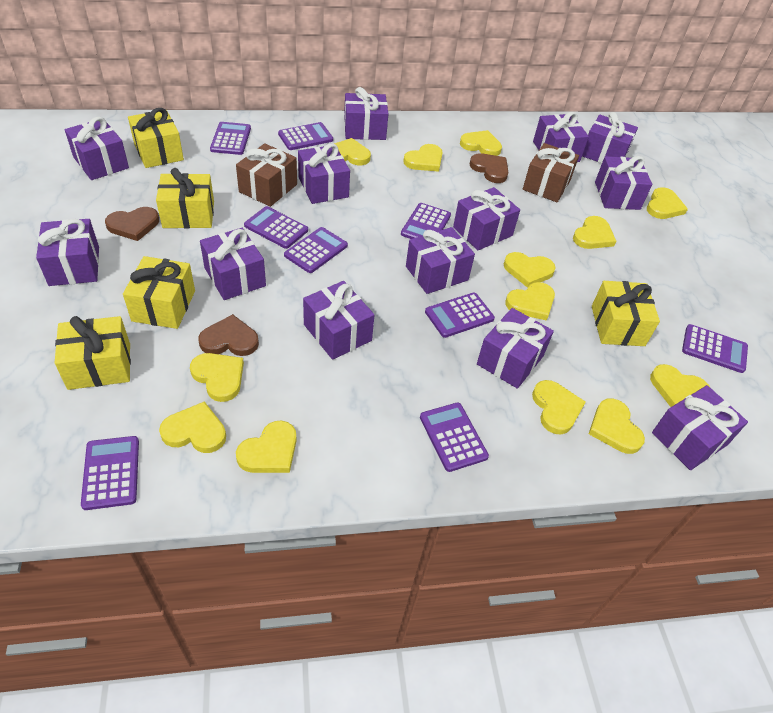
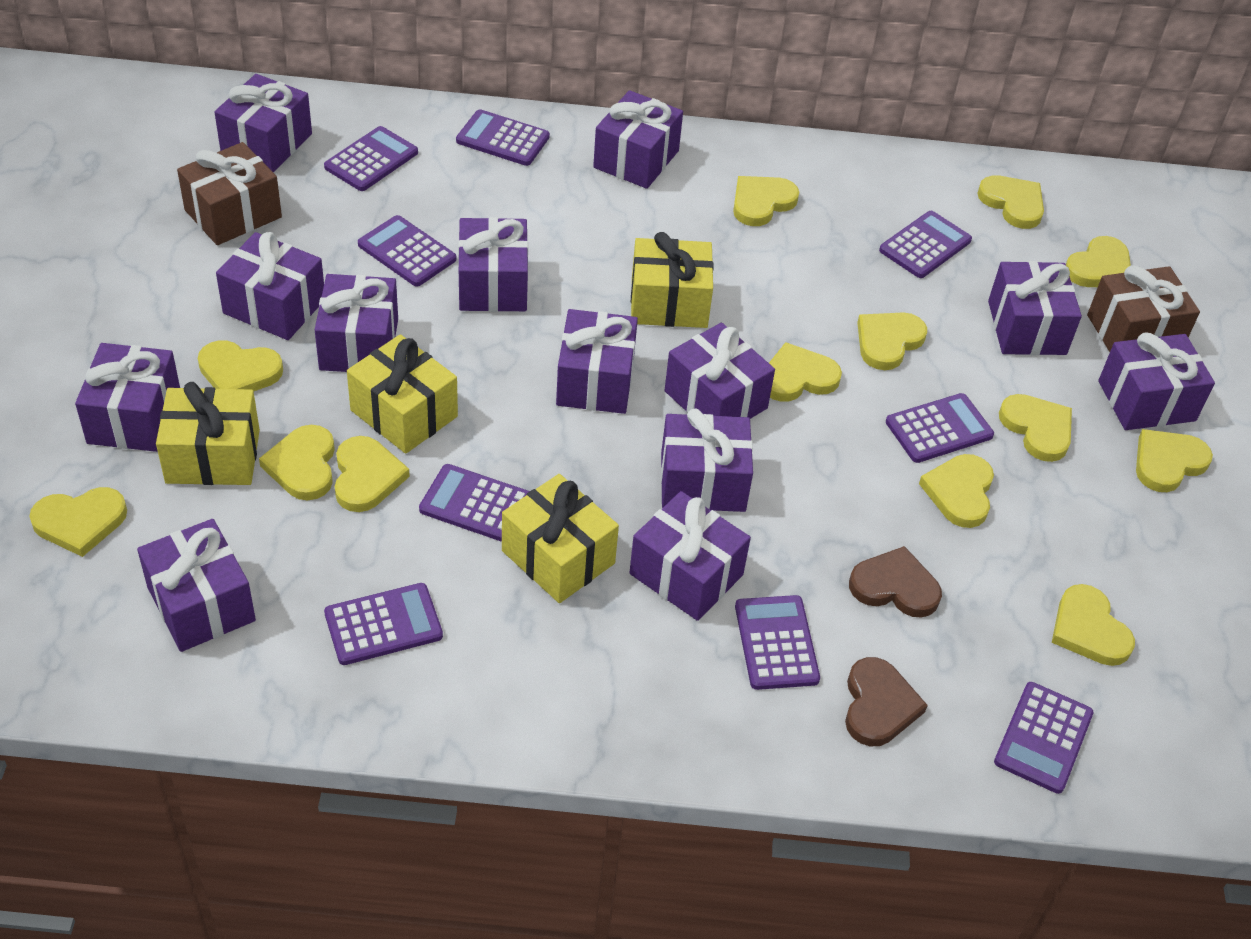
brown heart: [105,207,159,241] [198,314,259,356] [470,153,508,183] = 3 -> [845,657,928,746] [849,546,942,618] = 2
yellow gift: [55,316,131,390] [123,256,195,329] [128,108,184,168] [156,168,214,228] [592,281,660,346] = 5 -> [156,382,260,485] [347,334,458,454] [502,474,619,603] [631,232,714,328] = 4

